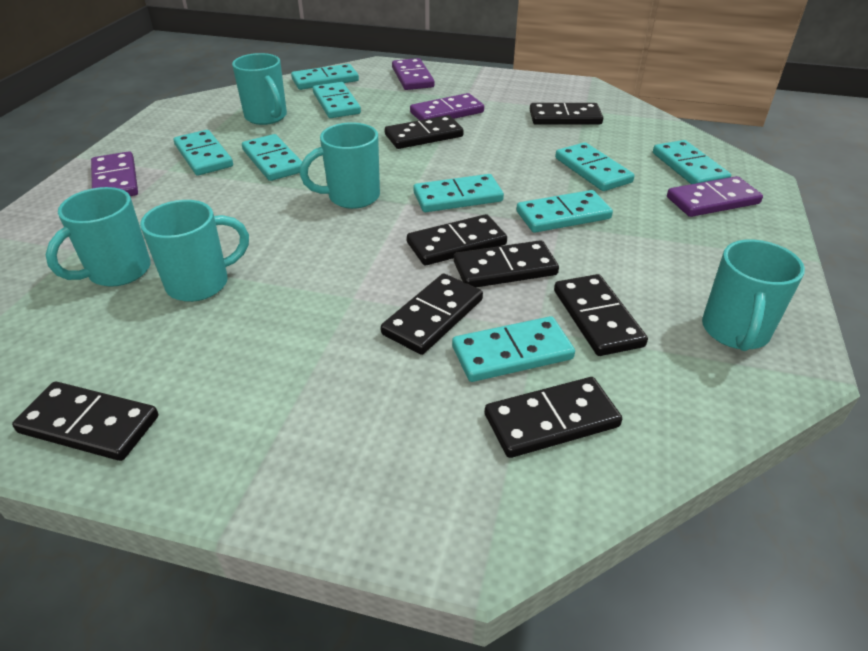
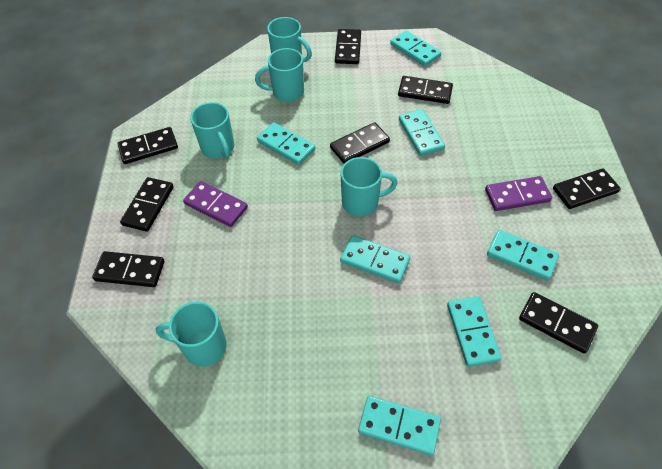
purple domino: [91,151,138,196] [392,58,435,90] [410,93,484,120] [667,176,763,217] = 4 -> [183,181,248,227] [485,176,552,211] = 2
turquoise domino: [174,130,233,175] [242,134,302,181] [291,64,359,90] [313,82,361,118] [413,174,504,212] [452,316,575,382] [516,190,613,233] [555,142,635,191] [653,140,731,184] = 9 -> [257,122,315,165] [340,235,410,283] [358,396,441,456] [390,30,441,66] [399,109,445,156] [447,296,502,367] [487,230,559,281] = 7

